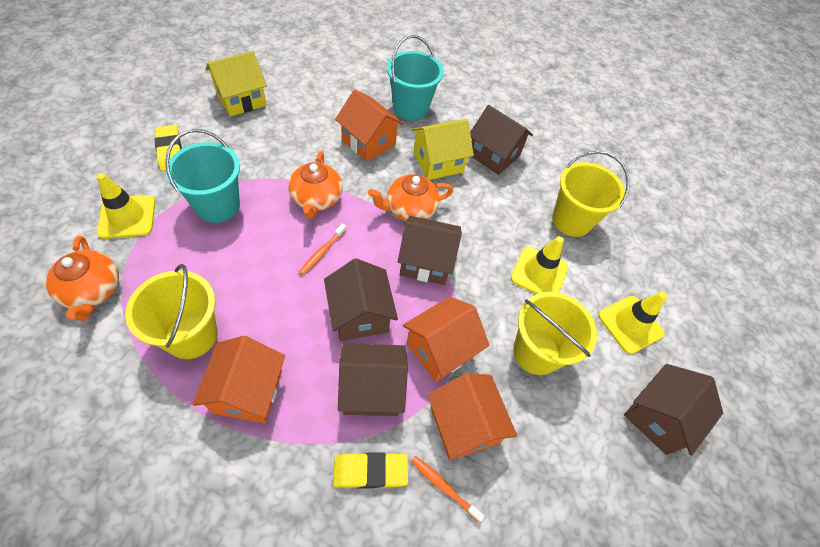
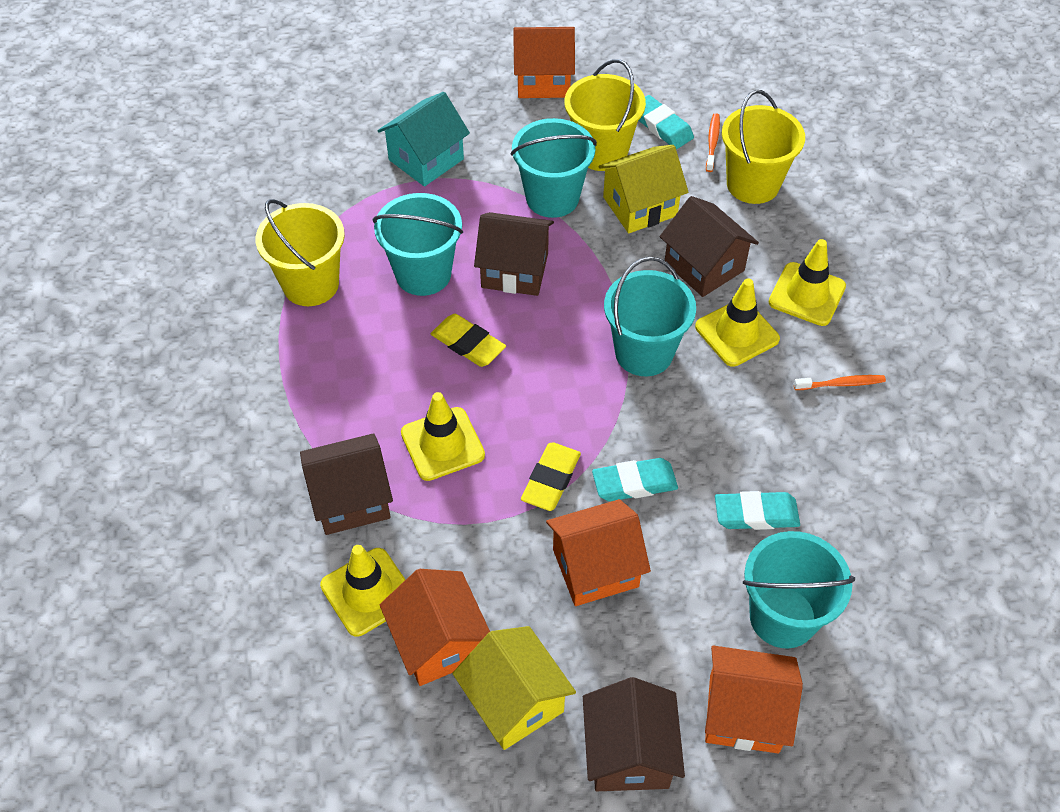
brown house: [324,258,398,341] [338,343,408,416] [398,216,462,285] [470,105,533,175] [624,364,723,456] = 5 -> [300,433,393,535] [474,212,554,296] [583,677,685,791] [660,196,759,297] = 4
orange teapot: [46,236,119,321] [288,151,343,219] [368,174,453,221] = 3 -> none = 0
turquoise bucket: [165,129,240,223] [387,35,444,121] = 2 -> [373,193,463,296] [511,118,597,218] [604,257,696,376] [743,531,855,649] = 4
turquoise eraser: none = 0 -> [592,458,678,501] [638,95,694,149] [715,491,800,530] = 3
turquoise house: none = 0 -> [378,92,470,187] = 1
yellow traffic cone: [97,173,156,239] [511,236,568,294] [598,292,667,354] = 3 -> [320,545,405,637] [401,392,485,481] [695,279,780,367] [769,239,846,326] = 4

